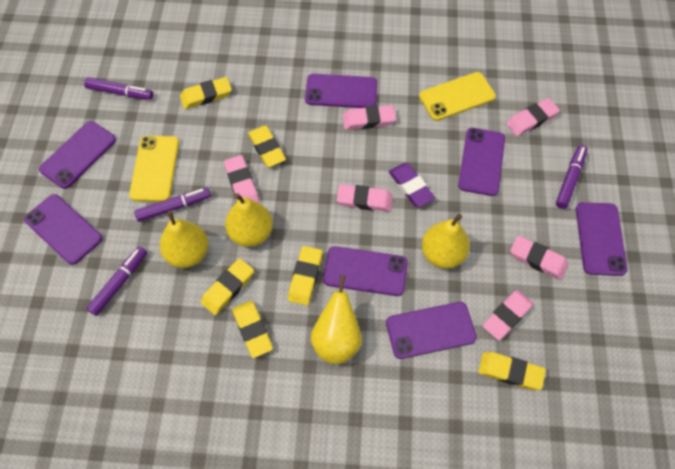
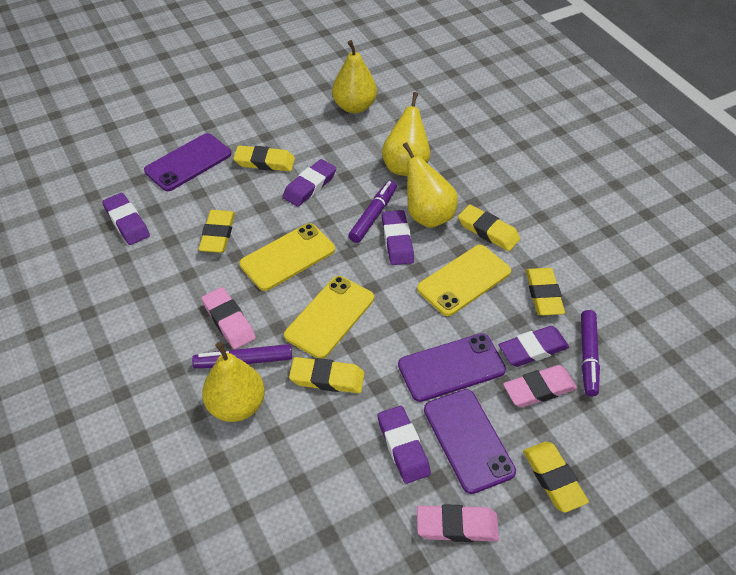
pink eraser: [224,155,259,203] [337,184,393,212] [342,105,396,130] [482,290,534,340] [506,98,560,136] [510,236,569,280] = 6 -> [202,287,256,349] [417,504,499,542] [503,365,577,408] = 3
purple eraser: [389,163,435,207] = 1 -> [102,193,150,245] [282,159,336,207] [378,406,431,484] [382,210,414,265] [499,326,569,367] = 5
purple marker: [84,77,153,100] [86,246,147,316] [134,187,211,222] [556,145,588,209] = 4 -> [192,344,292,368] [349,180,397,243] [581,310,600,396] = 3
purple phone: [24,194,102,265] [39,121,116,189] [305,74,377,108] [323,246,408,296] [386,302,477,359] [458,128,505,196] [576,202,627,276] = 7 -> [144,133,231,191] [398,333,506,402] [424,389,516,494] = 3
yellow phone: [129,136,179,202] [419,72,496,121] = 2 -> [240,223,335,291] [284,276,374,359] [417,245,511,316] = 3

